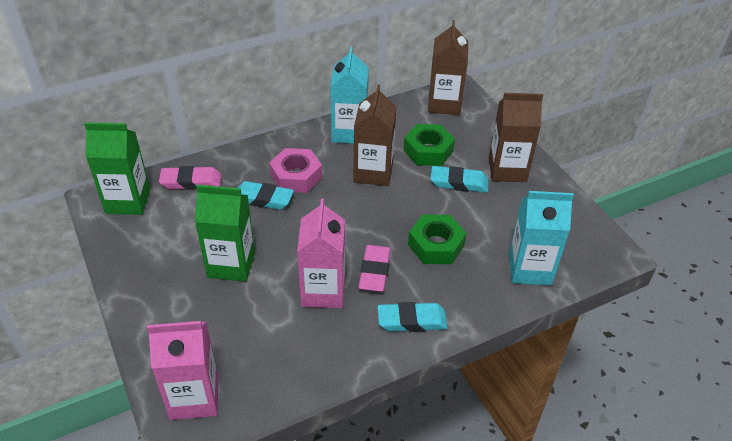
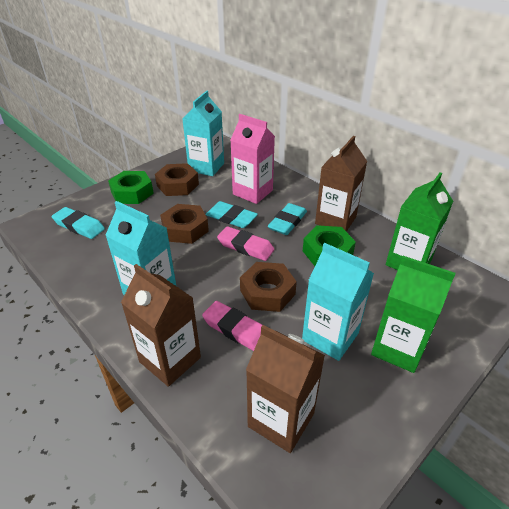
brown nut: none = 0 -> [155,163,199,196] [160,204,209,244] [240,262,297,312] = 3
pink carton: [147,321,219,420] [297,199,345,308] = 2 -> [231,114,275,204] = 1
pink nut: [269,148,322,193] = 1 -> none = 0
turquoise carton: [330,47,369,144] [509,191,574,285] = 2 -> [105,201,176,295] [183,90,224,176] [302,243,374,361] = 3

